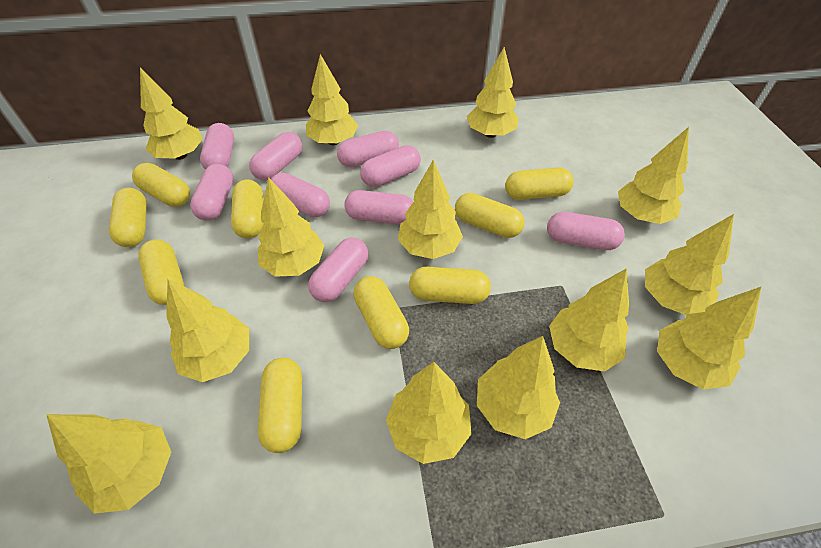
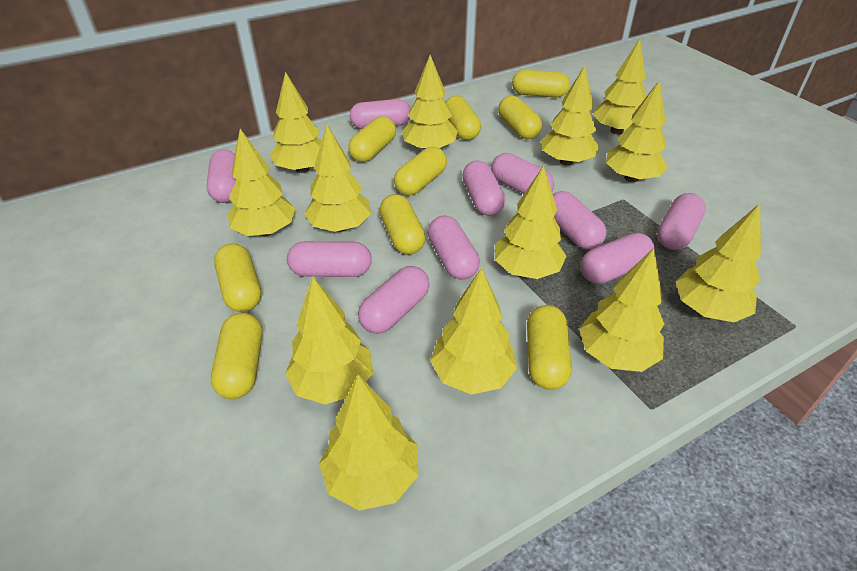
pink capsule: [190,164,233,221] [200,123,234,170] [249,132,302,180] [271,173,330,217] [308,238,369,302] [337,131,399,168] [344,190,413,225] [360,145,421,187] [547,212,625,250] = 9 -> [207,150,236,203] [287,241,372,277] [350,99,411,129] [358,266,429,334] [428,216,480,280] [462,161,505,216] [491,153,554,194] [553,191,607,250] [581,233,655,284] [657,193,706,250] = 10

